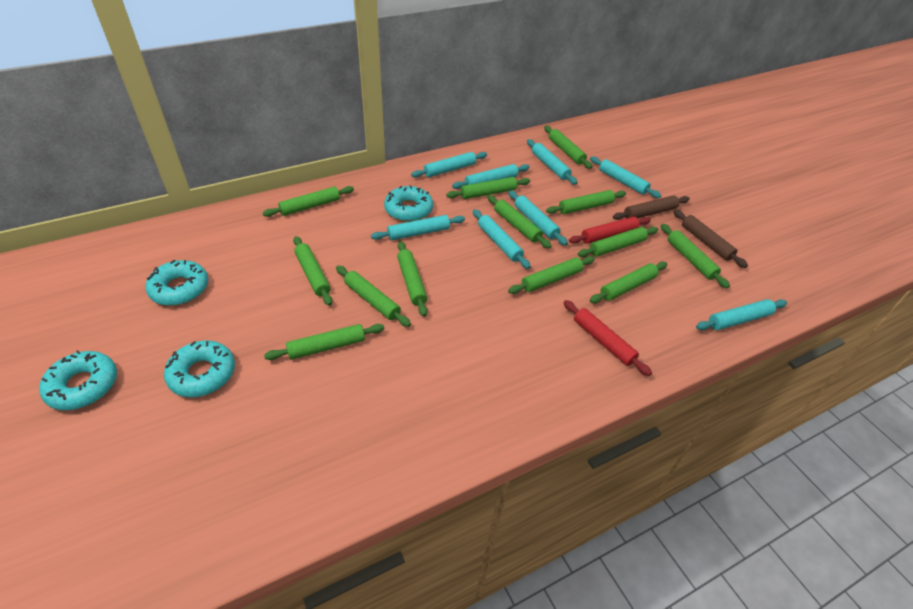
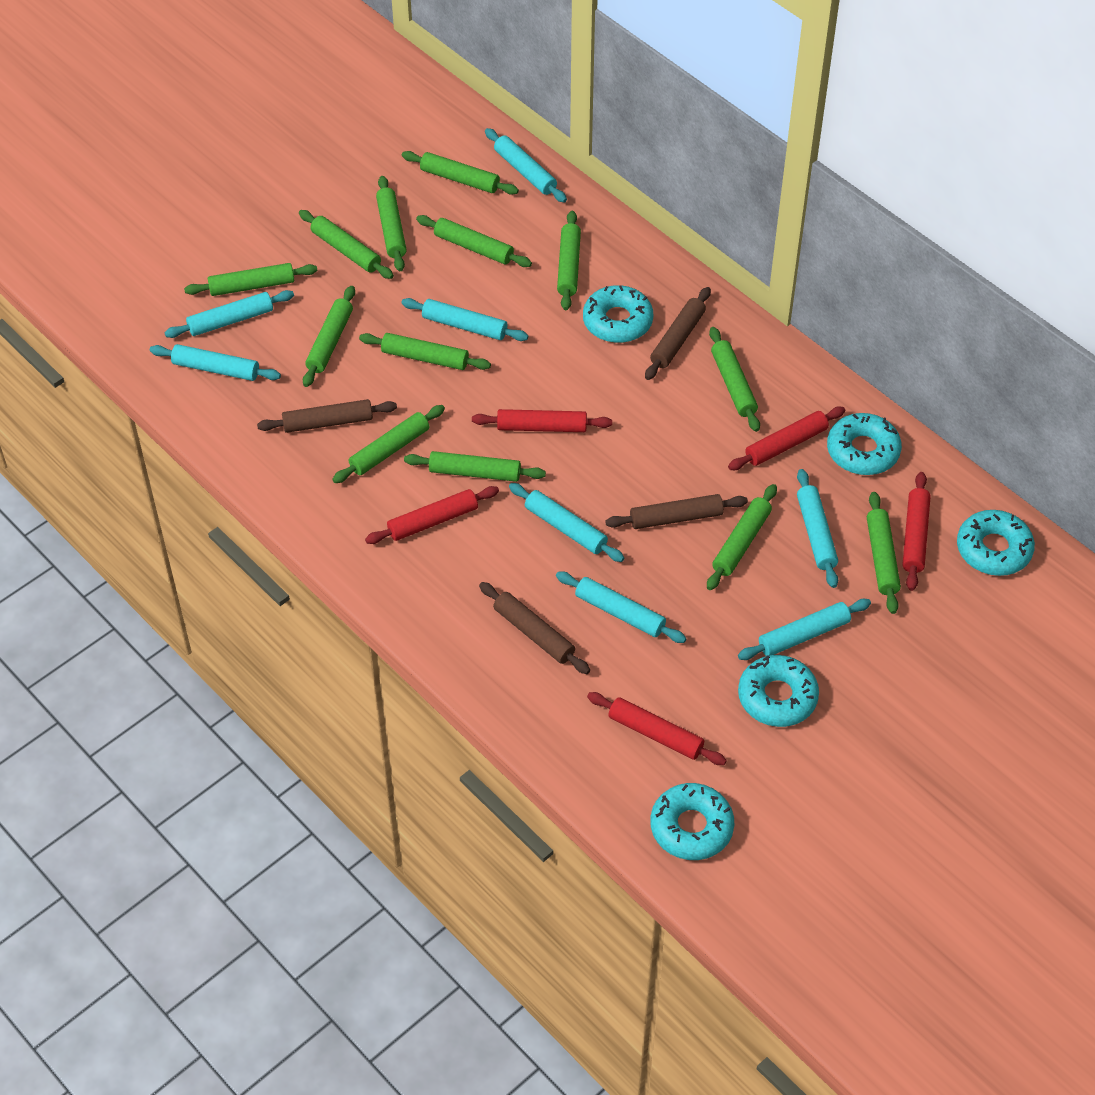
brown rolling pin: [613,196,690,220] [673,209,748,268] = 2 -> [257,399,397,433] [479,582,590,674] [605,494,748,529] [645,287,711,380] = 4
red rolling pin: [563,300,652,376] [569,217,651,244] = 2 -> [365,486,499,544] [472,409,612,432] [587,692,727,765] [728,407,845,470] [902,472,931,591] = 5
turquoise donut: [39,350,117,410] [145,260,209,306] [164,340,235,397] [384,185,433,222] = 4 -> [583,285,653,343] [650,783,734,860] [738,655,819,727] [827,413,902,475] [957,510,1035,576] = 5

